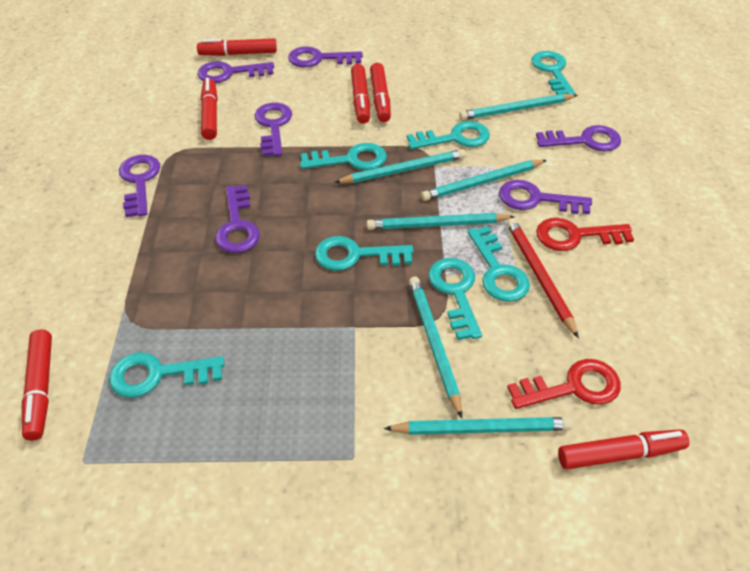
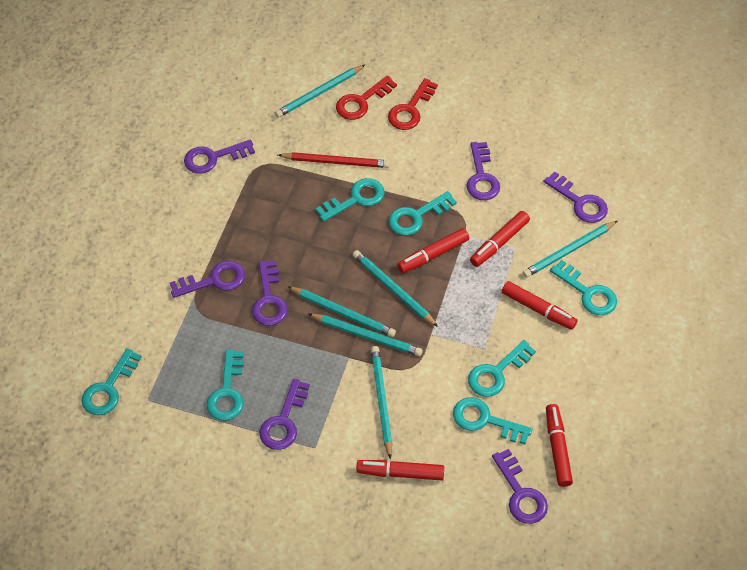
red marker: [22,329,52,441] [197,38,277,56] [201,78,217,140] [351,64,370,124] [370,63,391,122] [558,429,689,469] = 6 -> [356,460,444,480] [397,228,469,273] [470,211,530,267] [502,281,578,330] [546,404,573,487] = 5

